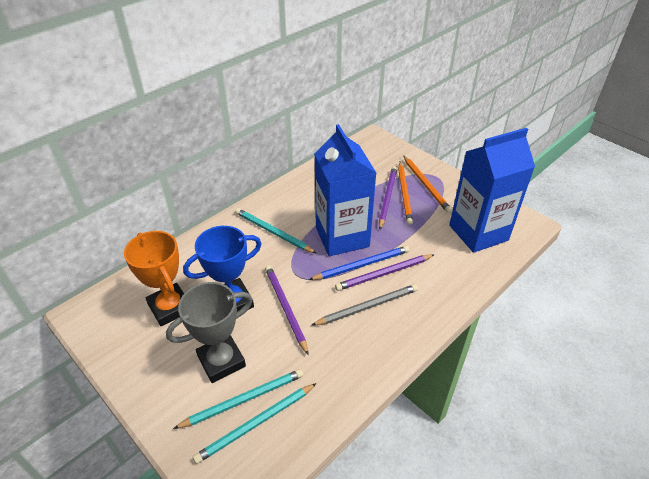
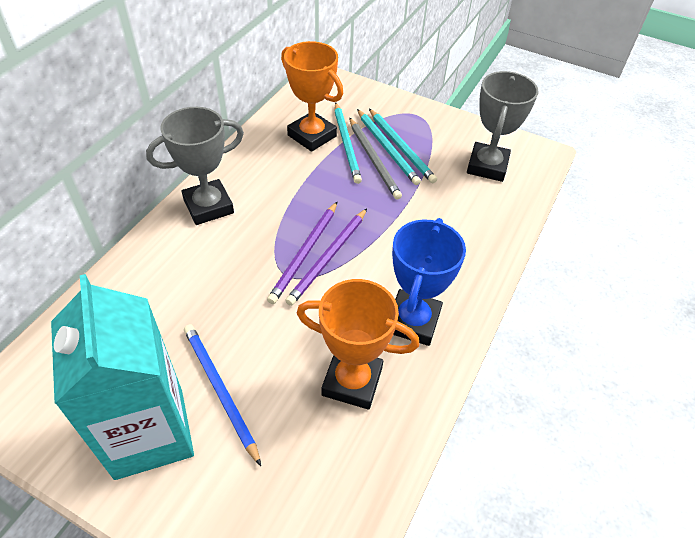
blue carton: [314,124,376,256] [449,128,535,253] = 2 -> none = 0
grey trophy: [166,282,253,383] = 1 -> [146,107,244,225] [467,71,538,182] = 2
orange pencil: [398,162,413,225] [403,155,452,213] = 2 -> none = 0
orange trophy: [124,231,184,326] = 1 -> [281,41,343,152] [297,279,419,410] = 2
purple pencil: [265,265,309,355] [335,254,435,291] [379,166,397,229] = 3 -> [267,202,337,304] [285,208,367,306] = 2
turquoise carton: none = 0 -> [51,274,194,480] = 1

